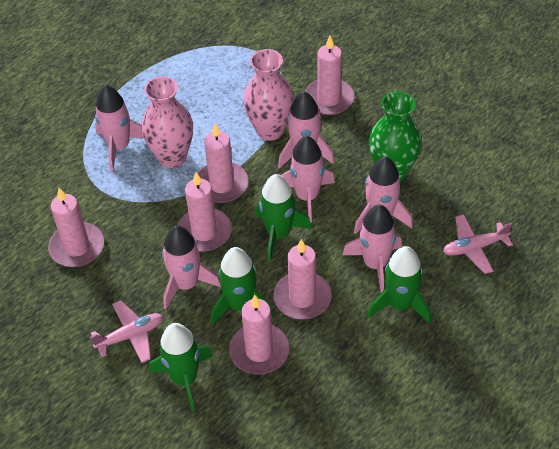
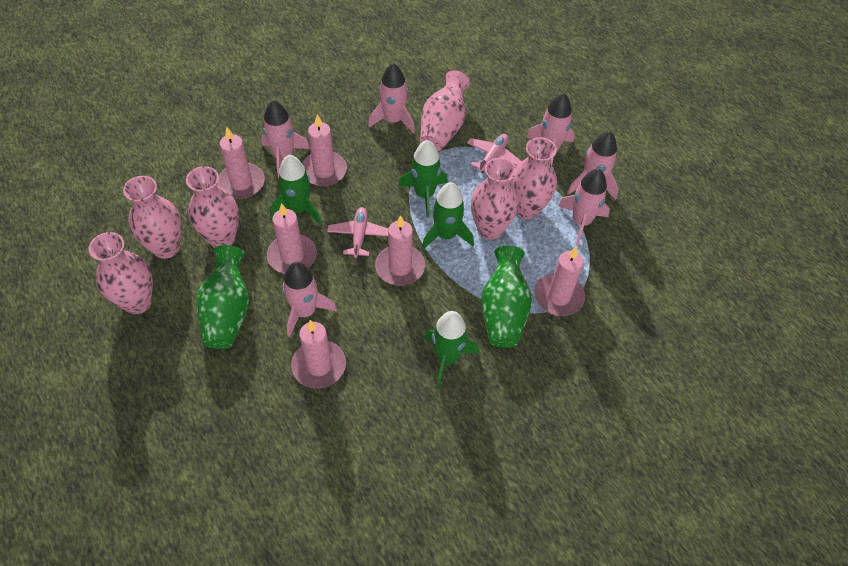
green vase: [369,91,422,182] = 1 -> [196,245,249,349] [481,245,532,348] = 2
pink vase: [142,76,193,168] [243,49,294,141] = 2 -> [89,232,153,314] [123,176,182,259] [186,166,239,248] [420,70,470,151] [471,158,519,240] [510,137,557,219] = 6

